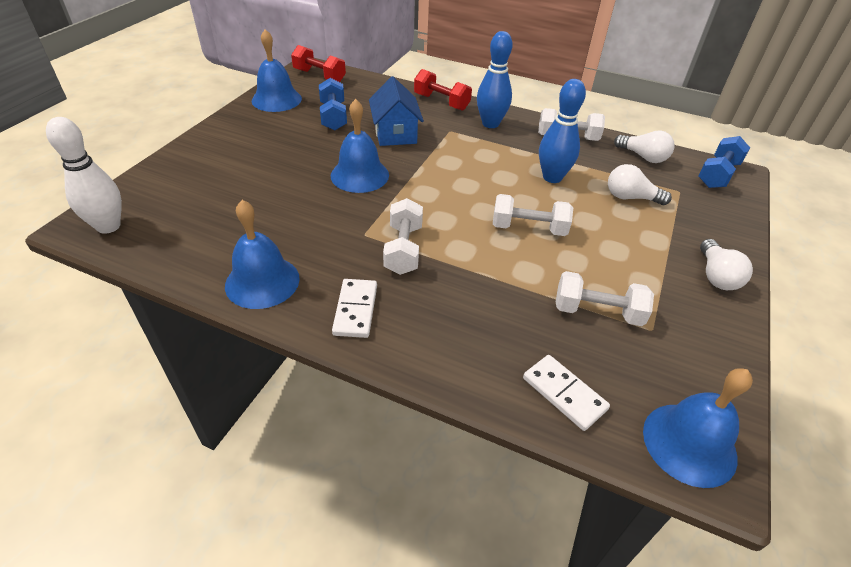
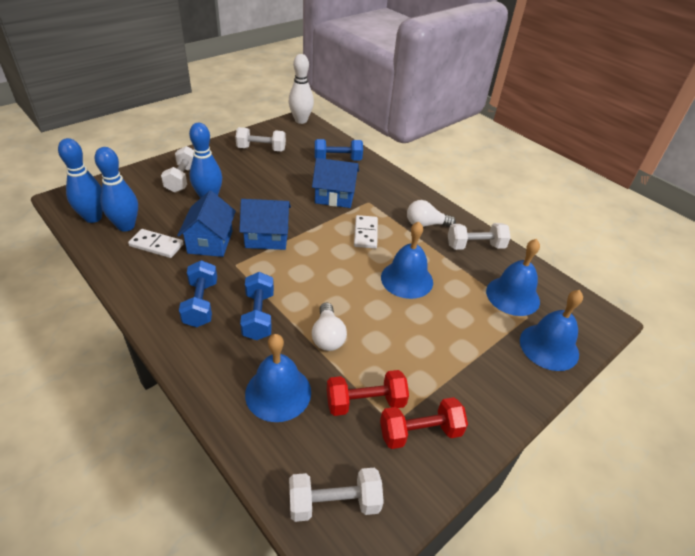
blue bowling pin: [477,31,513,128] [539,79,586,183] = 2 -> [58,138,103,223] [94,147,138,232] [189,123,222,198] = 3
blue dumbbell: [319,78,347,130] [699,136,750,188] = 2 -> [179,260,217,327] [240,272,274,340] [314,139,363,161] = 3
blue house: [369,76,424,146] = 1 -> [177,191,236,257] [239,199,291,250] [312,158,359,208] = 3
white light bulb: [608,164,672,205] [614,130,675,163] [700,239,753,290] = 3 -> [312,303,347,351] [407,200,456,227] = 2

